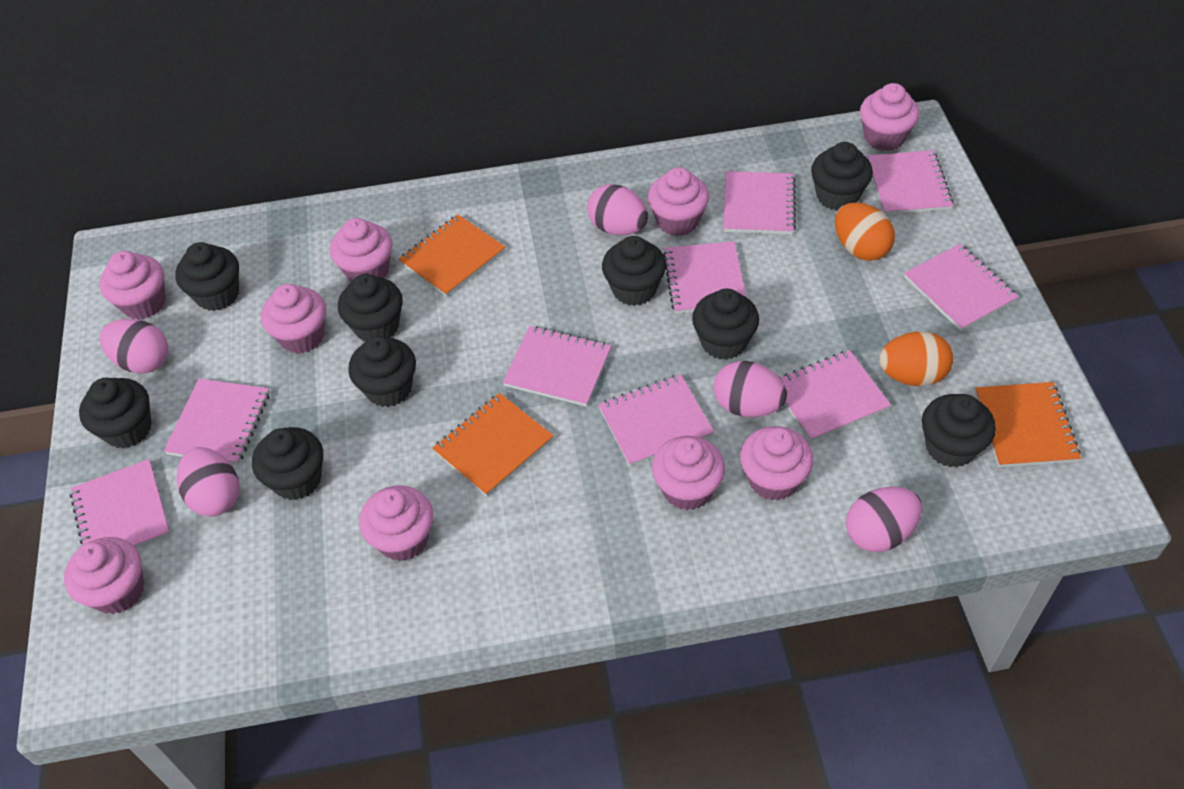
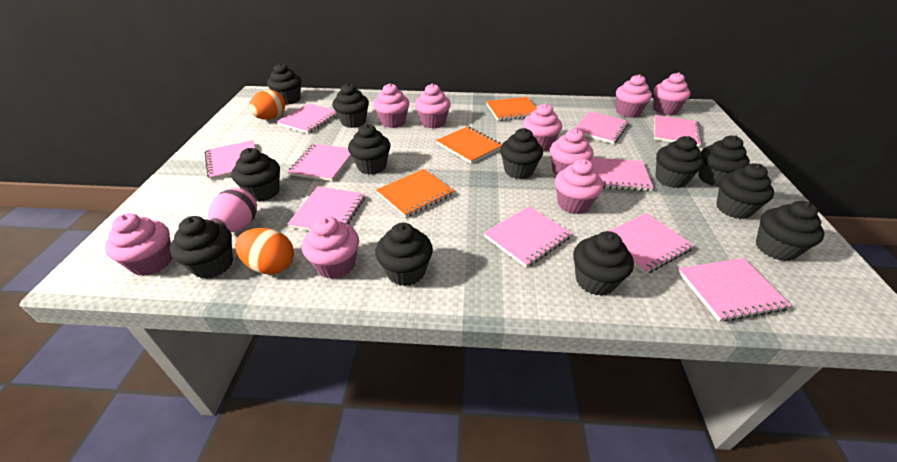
black cupcake: [79,378,152,448] [175,242,239,311] [252,427,323,500] [338,274,403,341] [348,336,416,407] [602,236,666,306] [692,288,759,360] [811,142,873,211] [922,394,996,468] = 9 -> [170,216,233,279] [231,148,280,202] [267,63,301,105] [333,83,369,128] [348,124,391,175] [376,223,433,286] [500,128,543,179] [573,231,634,296] [656,136,704,188] [698,135,750,187] [716,163,774,219] [756,201,824,261] = 12
pink egg: [99,319,168,374] [177,447,240,517] [587,184,648,235] [713,361,787,417] [846,487,922,552] = 5 -> [208,188,257,232] = 1
pink notebook: [70,459,171,548] [164,379,270,465] [503,326,611,407] [598,374,714,466] [663,241,746,314] [723,171,796,235] [779,350,891,442] [867,150,954,215] [904,244,1019,331] = 9 -> [205,140,255,180] [277,103,338,134] [288,144,352,181] [288,186,365,231] [484,206,572,268] [574,111,629,144] [590,158,654,191] [609,213,694,274] [654,115,702,147] [678,258,792,322] = 10

